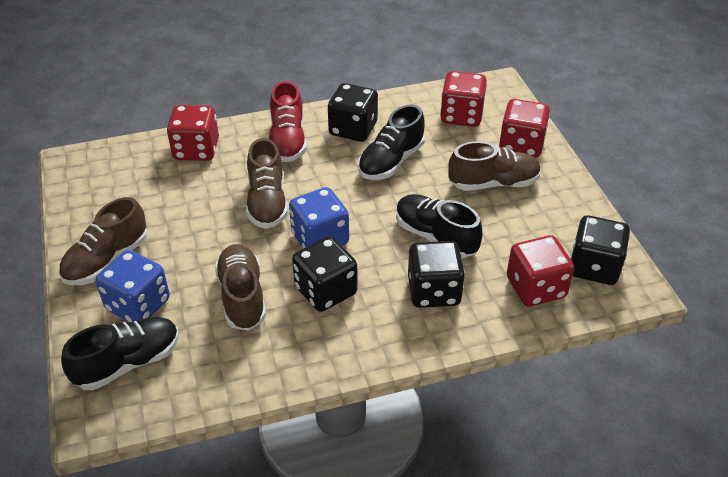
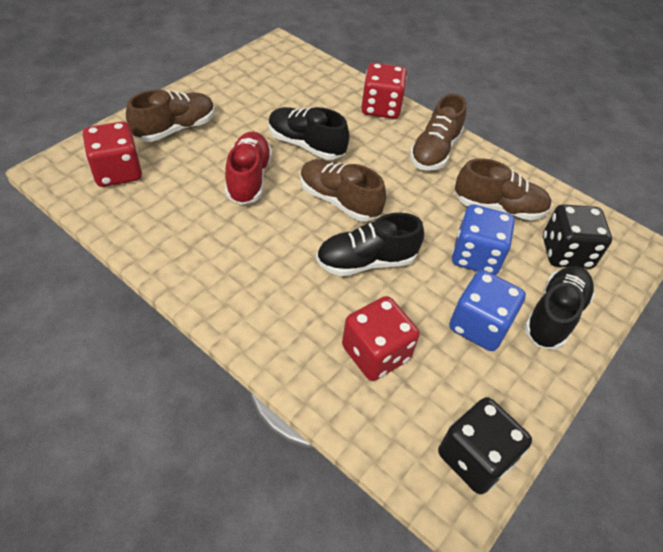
black dice: [292,236,358,312] [328,83,378,142] [408,241,465,308] [571,215,630,285] = 4 -> [438,397,532,494] [543,204,612,269] = 2
red dice: [167,105,219,161] [440,71,487,127] [499,99,550,158] [507,235,575,307] = 4 -> [83,121,142,187] [342,296,420,381] [361,63,407,119] = 3

